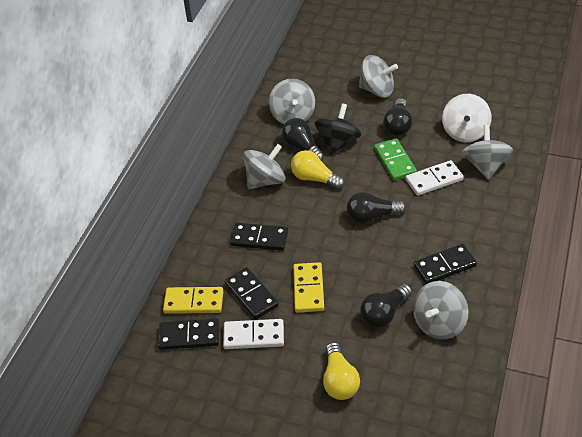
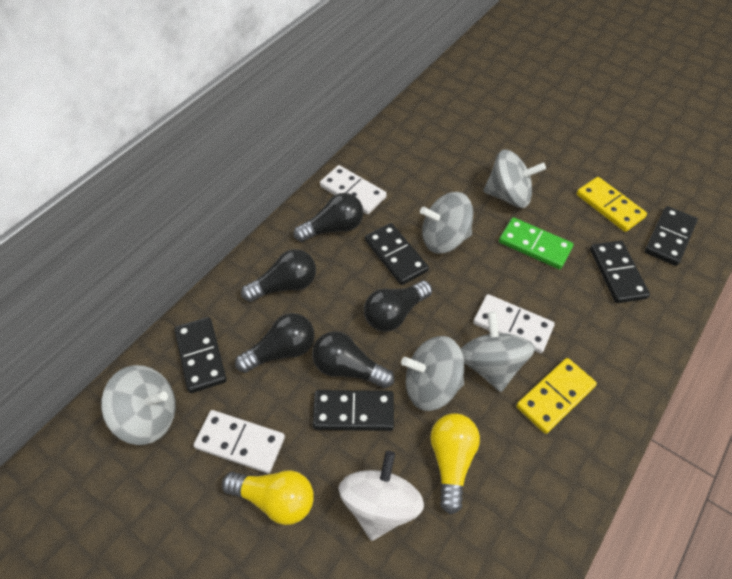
black domino: [158,318,219,350] [224,267,279,319] [230,223,288,251] [414,244,477,284] = 4 -> [174,317,227,393] [313,390,394,431] [365,223,429,285] [590,240,650,303] [645,206,698,266] = 5
black light bulb: [282,118,324,161] [347,192,406,223] [360,284,412,328] [383,98,412,136] = 4 -> [235,313,315,373] [241,249,316,302] [294,193,363,242] [312,331,394,388] [364,281,432,332] = 5
black spinning top: [315,103,362,155] = 1 -> none = 0
white domino: [223,319,284,349] [406,160,464,196] = 2 -> [193,410,285,474] [320,165,387,215] [473,294,555,353] = 3

